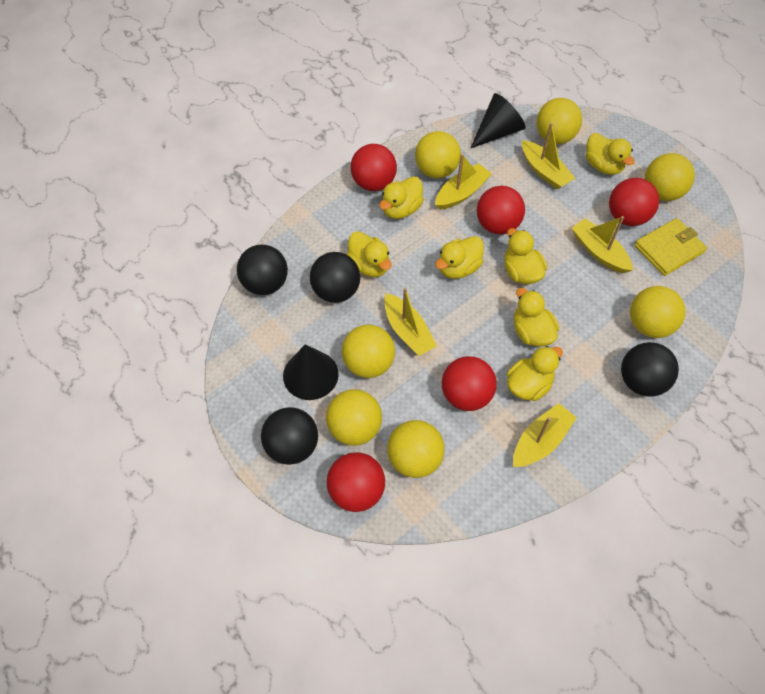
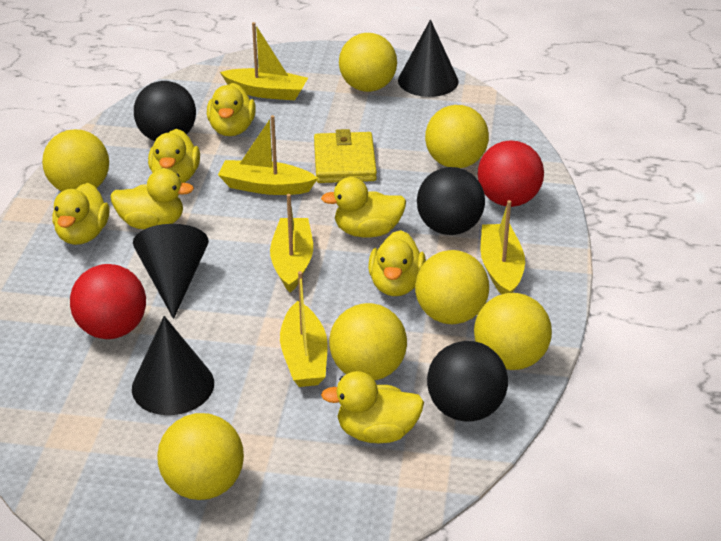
black ball: [237,245,288,295] [261,407,318,465] [310,252,360,303] [621,342,679,397] = 4 -> [134,81,196,141] [417,167,485,235] [427,341,508,421] = 3
black cone: [283,344,339,400] [471,93,526,148] = 2 -> [132,316,214,415] [133,224,209,319] [398,20,458,97] = 3
red ball: [327,452,385,512] [351,144,397,191] [442,356,497,411] [477,186,525,234] [609,178,659,226] = 5 -> [70,264,146,339] [478,140,544,207] = 2

